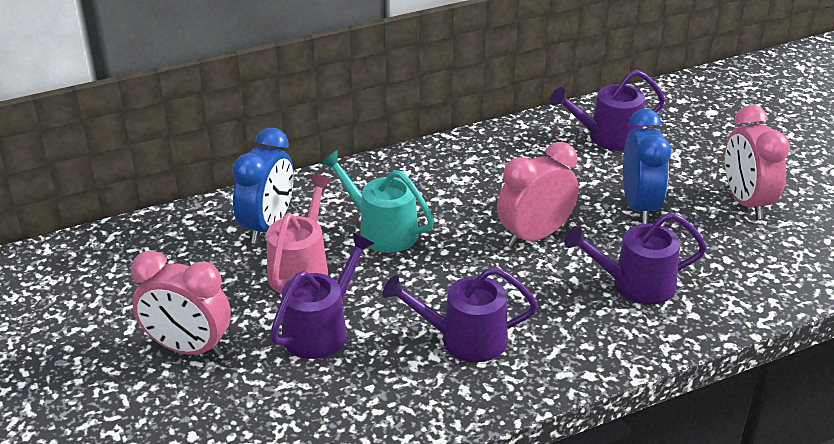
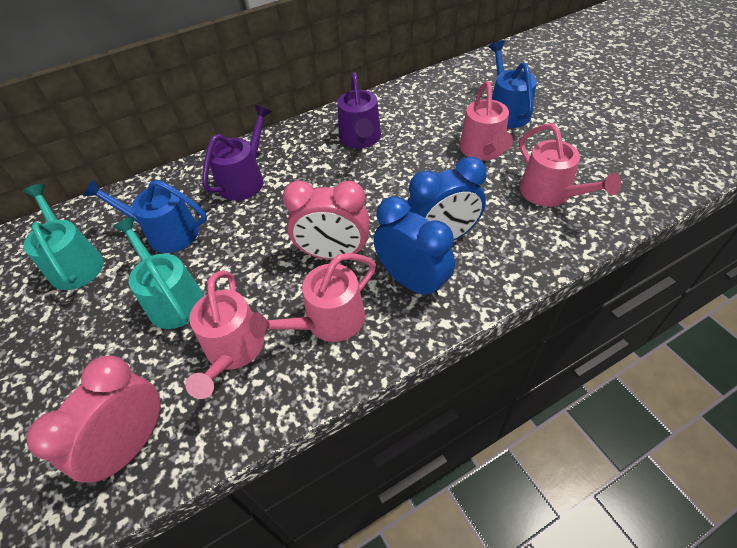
blue watering can: none = 0 -> [83,179,207,253] [489,41,537,128] = 2
pink clock: [131,250,231,357] [497,142,579,247] [725,105,790,219] = 3 -> [27,355,161,483] [282,180,370,260] = 2
pink watering can: [267,174,332,294] = 1 -> [186,271,264,399] [249,253,376,342] [460,81,513,161] [519,123,621,207] = 4
purple watering can: [270,233,374,359] [382,267,538,362] [550,70,665,151] [564,212,707,304] = 4 -> [202,105,272,201] [338,72,381,149] = 2
turquoise watering can: [320,150,434,253] = 1 -> [23,184,104,290] [113,217,204,329] = 2

